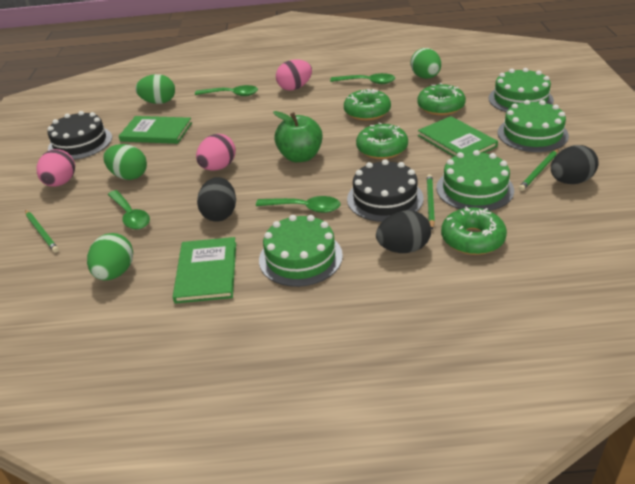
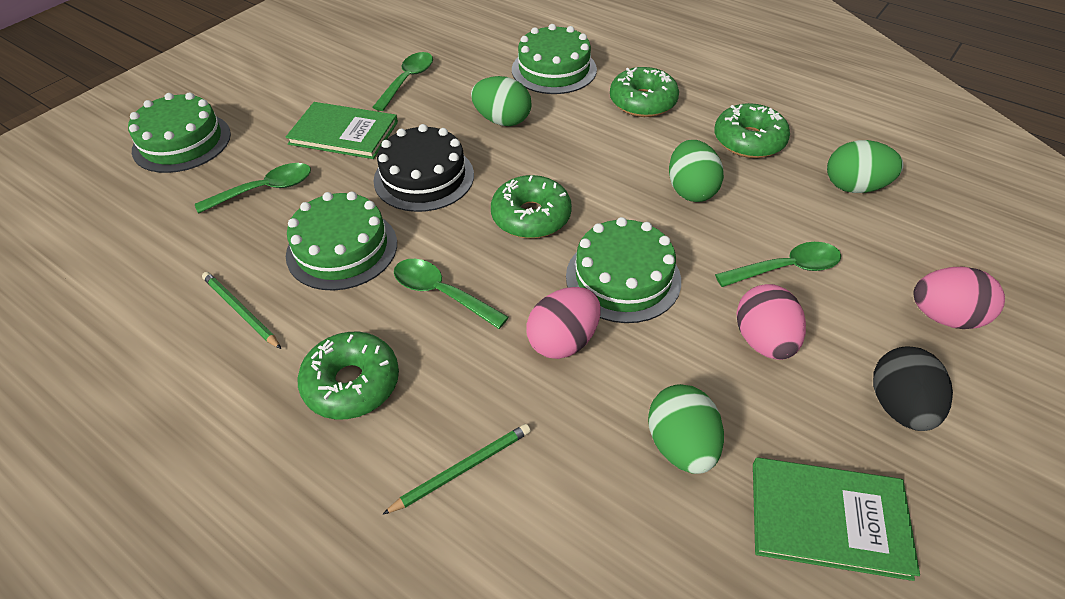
black cake: [47,111,112,160] [347,159,424,222] = 2 -> [374,124,474,212] = 1
black egg: [197,177,236,222] [376,210,431,253] [551,145,599,184] = 3 -> [873,347,953,431] = 1
green apple: [273,111,323,162] = 1 -> none = 0
green book: [119,116,192,144] [173,237,236,304] [418,116,498,157] = 3 -> [285,102,398,159] [753,457,920,581] = 2
green pencil: [25,210,59,253] [427,174,435,229] [519,148,559,191] = 3 -> [202,272,281,349] [382,424,531,515] = 2

